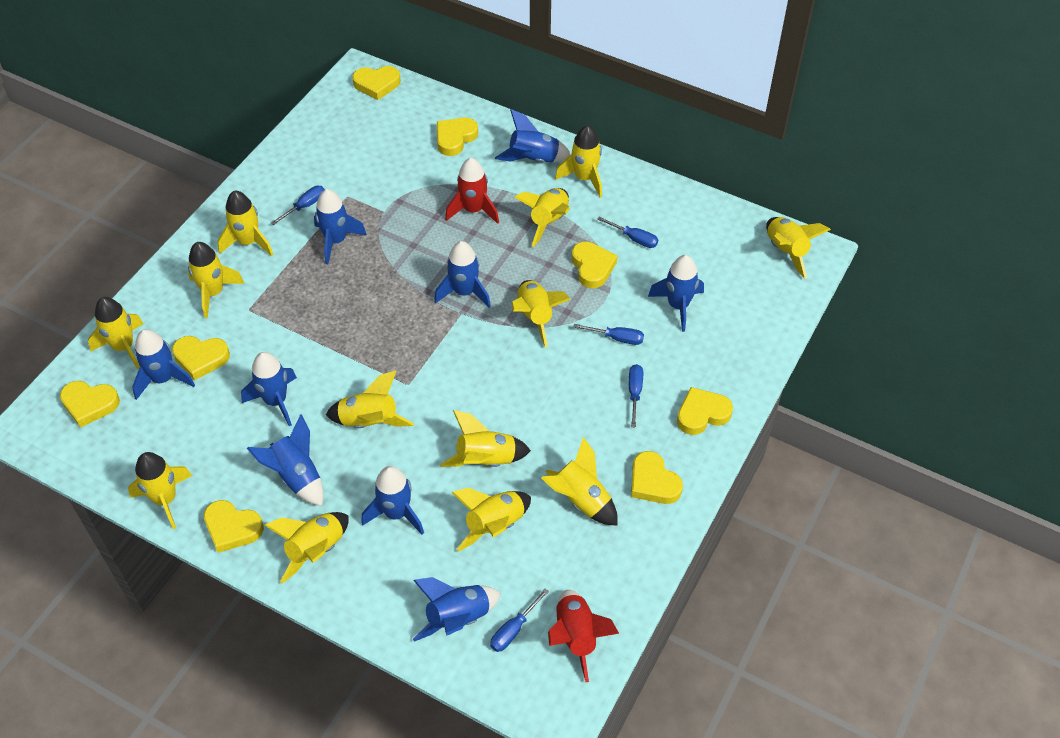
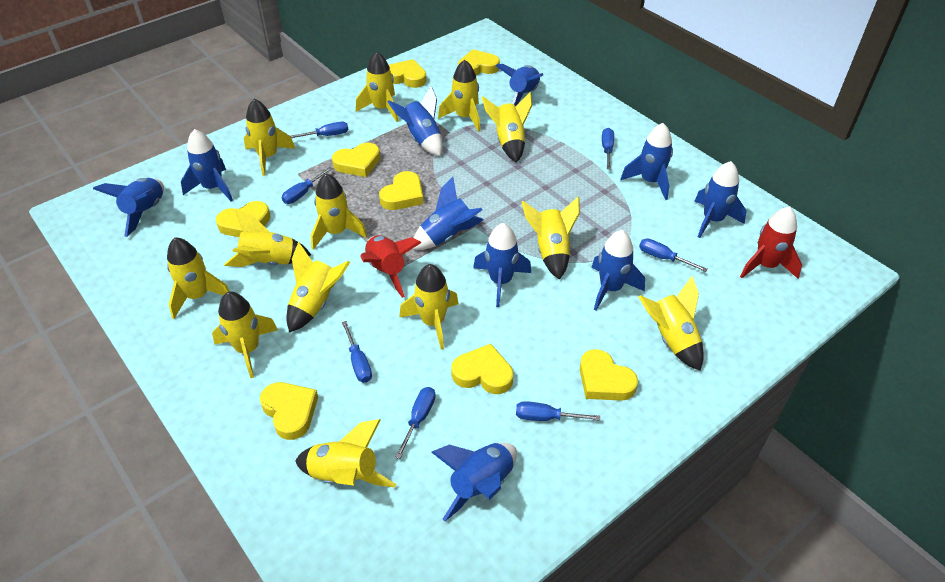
blue rocket: [132,329,195,400] [241,352,297,426] [247,414,324,506] [314,189,367,264] [361,466,424,535] [413,577,501,642] [434,241,491,308] [495,109,571,163] [648,255,704,332] = 9 -> [93,178,164,237] [181,129,233,201] [387,86,443,156] [413,177,484,250] [431,443,517,521] [473,223,531,307] [496,64,543,106] [591,230,645,311] [620,123,673,200] [694,161,747,238] = 10
blue screwdriver: [271,186,325,225] [490,588,549,652] [573,324,644,345] [597,217,658,248] [629,364,643,428] = 5 -> [282,167,333,204] [291,122,348,138] [342,321,372,383] [395,387,436,459] [516,401,600,421] [602,128,614,169] [639,238,708,272] = 7

